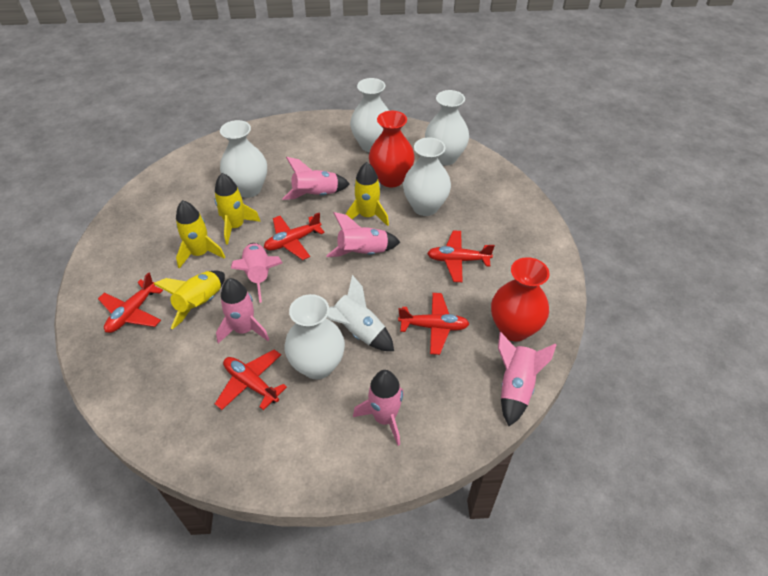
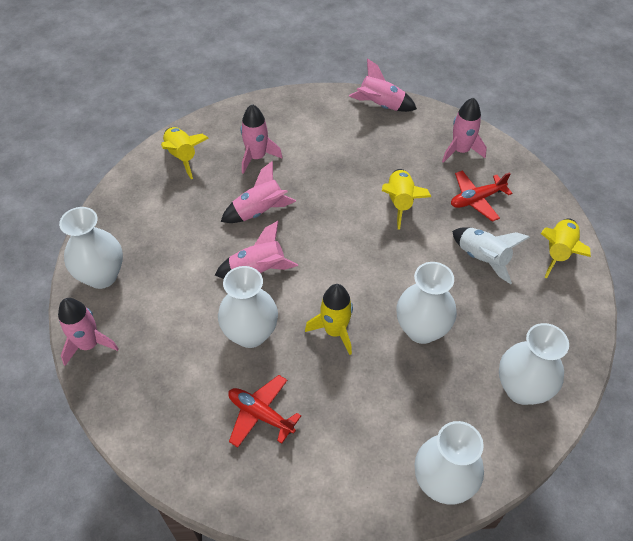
red plane: [98,272,163,333] [215,349,287,410] [264,213,325,260] [398,293,469,355] [427,230,495,282] = 5 -> [228,375,301,448] [451,170,512,222] = 2
red vase: [369,111,415,187] [491,257,550,342] = 2 -> none = 0

